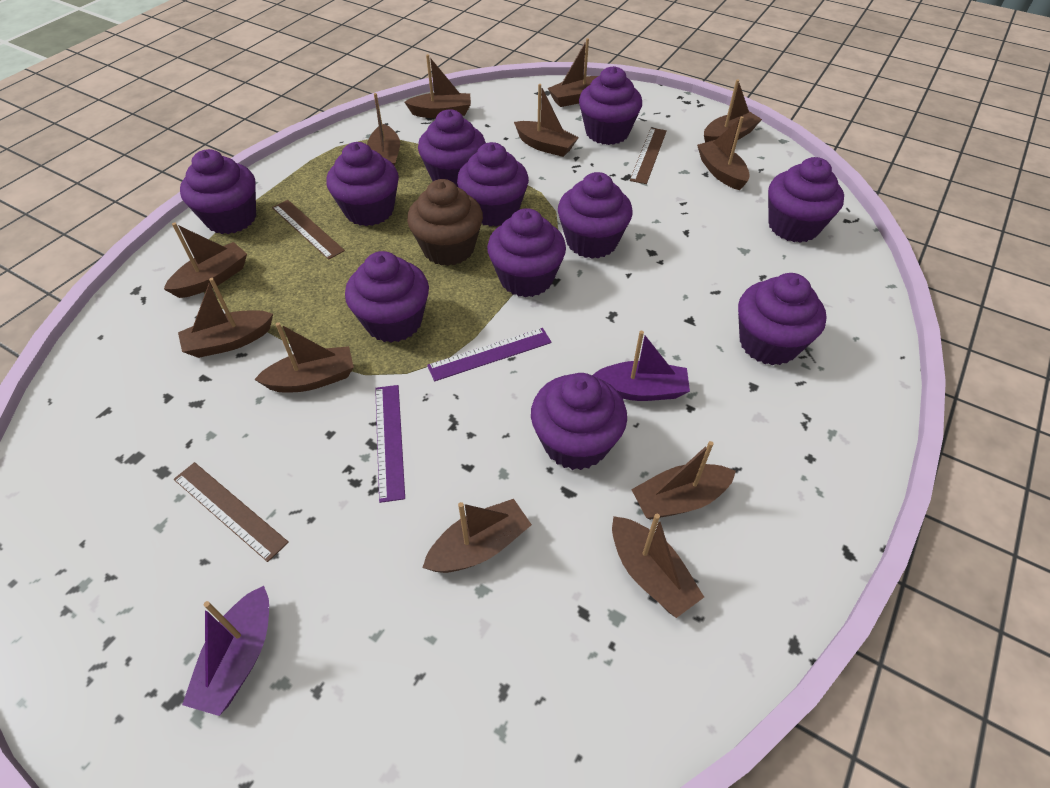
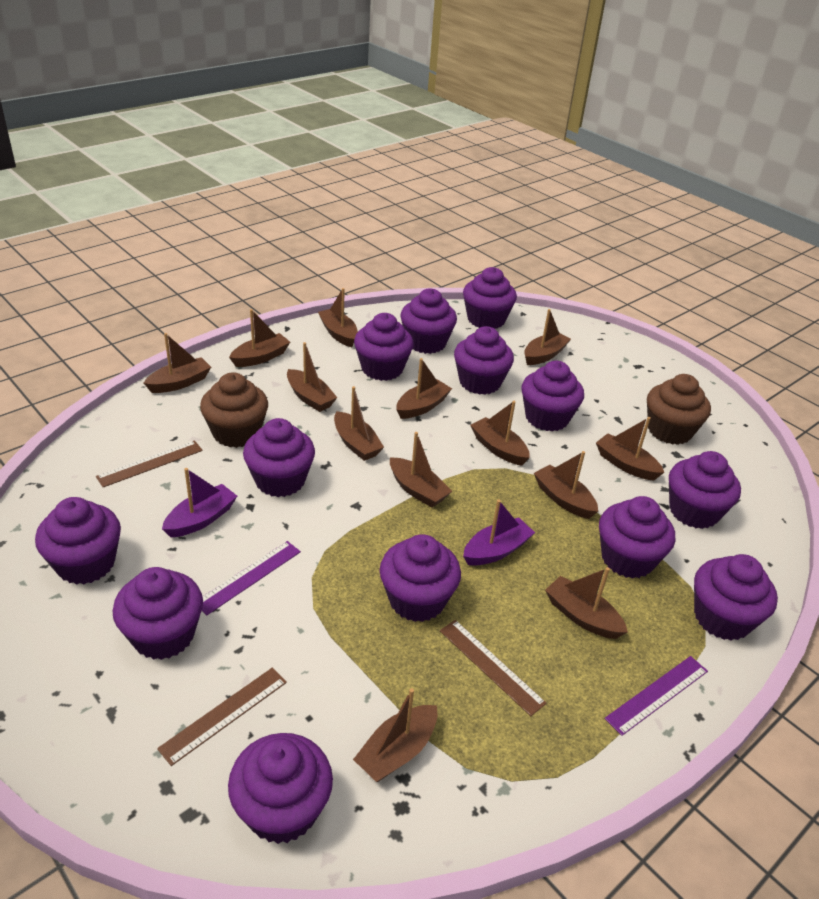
brown boat: [164,222,247,298] [178,278,273,358] [254,322,354,392] [367,93,400,166] [405,54,471,118] [422,499,532,573] [514,84,579,157] [548,38,598,107] [612,514,704,618] [631,441,736,520] [697,116,750,190] [704,79,762,142] = 12 -> [144,333,211,393] [229,309,290,367] [287,342,338,412] [318,288,358,347] [334,386,384,461] [353,688,437,782] [390,432,452,507] [397,358,452,419] [470,401,530,466] [524,309,571,365] [534,451,598,519] [545,567,628,639] [596,417,664,481] = 13
brown cupcake: [407,179,483,266] = 1 -> [200,372,268,448] [647,374,711,445] = 2
purple cupcake: [180,149,256,234] [326,142,399,226] [345,251,429,343] [418,109,486,188] [457,142,529,227] [487,208,566,297] [531,373,627,470] [558,172,633,259] [579,66,642,145] [738,273,827,365] [768,157,844,243] = 11 -> [35,497,121,585] [113,567,203,660] [228,733,333,844] [243,418,315,497] [354,313,414,381] [380,534,461,622] [400,289,457,354] [454,326,514,395] [463,267,517,329] [521,361,584,432] [599,496,675,578] [669,451,741,529] [694,554,778,641] = 13

